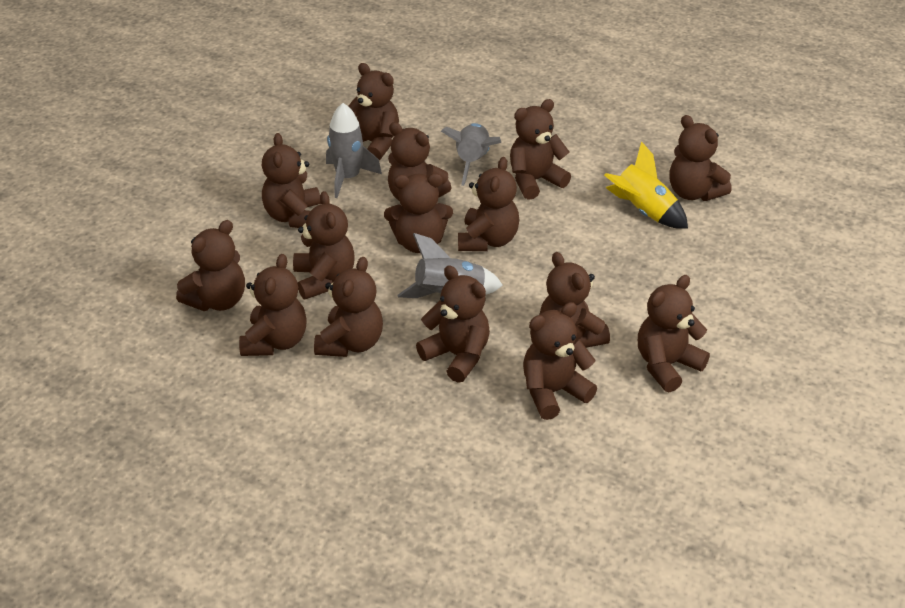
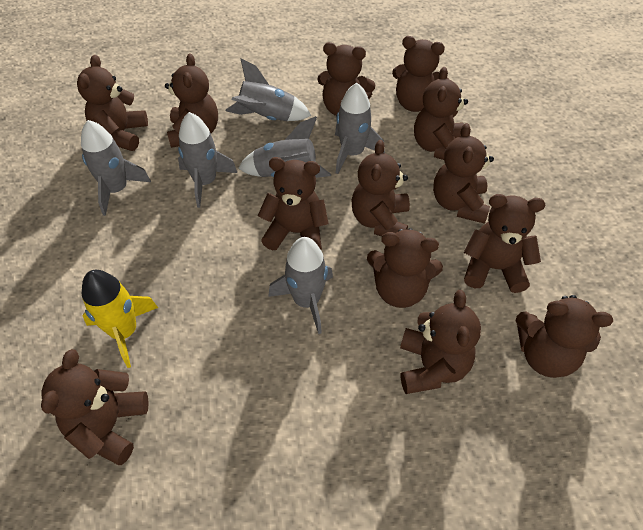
brown teddy bear: [176,220,245,311] [239,254,307,356] [262,133,321,228] [293,191,355,299] [314,257,383,357] [348,63,399,160] [384,173,453,253] [388,122,451,200] [416,265,490,383] [458,157,519,251] [510,99,571,200] [523,302,597,420] [540,252,610,348] [638,275,710,392] [669,115,732,201] = 15 -> [41,349,149,465] [77,55,148,151] [165,53,218,148] [258,157,329,250] [317,42,375,116] [352,140,410,237] [367,228,443,308] [392,36,449,112] [400,290,481,394] [414,67,468,160] [433,123,494,224] [464,194,545,293] [515,295,613,378] = 13
grey rocket: [326,103,382,198] [397,233,503,298] [441,123,501,186] = 3 -> [81,120,151,216] [178,112,237,208] [226,58,311,121] [238,116,331,178] [268,237,333,334] [335,83,385,174] = 6

